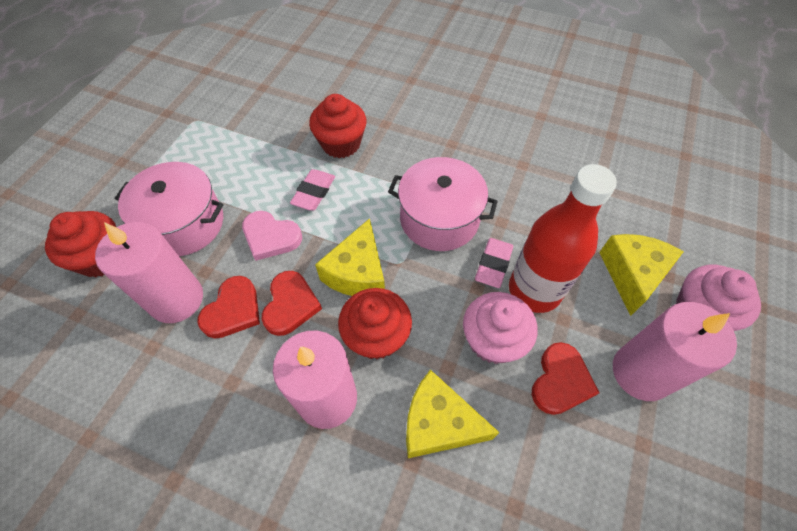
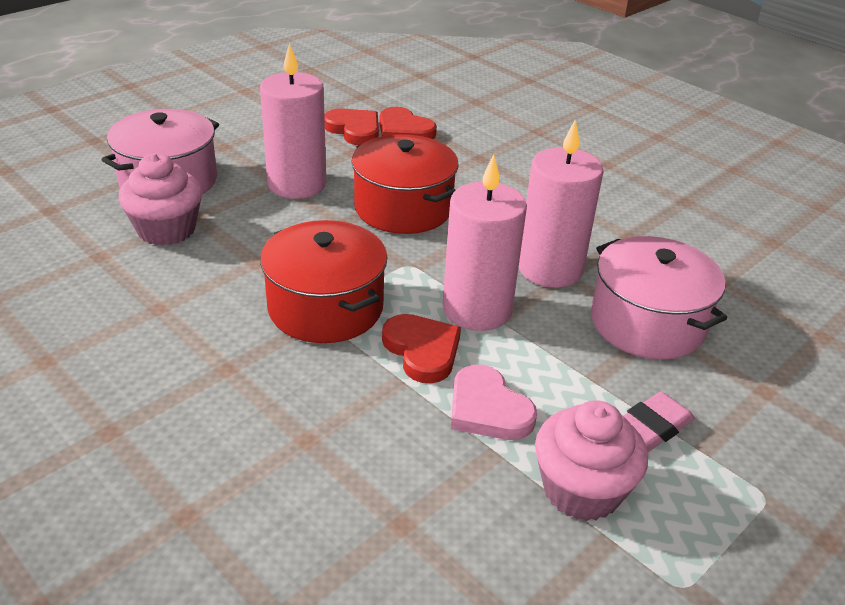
pink eraser: [290,169,335,210] [475,238,513,288] = 2 -> [624,392,695,452] = 1
red bottle: [509,164,617,313] = 1 -> none = 0
red cupcake: [45,211,116,277] [309,94,367,158] [338,288,412,360] = 3 -> none = 0
red pot: none = 0 -> [260,220,388,343] [351,134,459,234] = 2
yellow cheese: [315,218,385,296] [406,370,500,458] [599,234,684,316] = 3 -> none = 0

